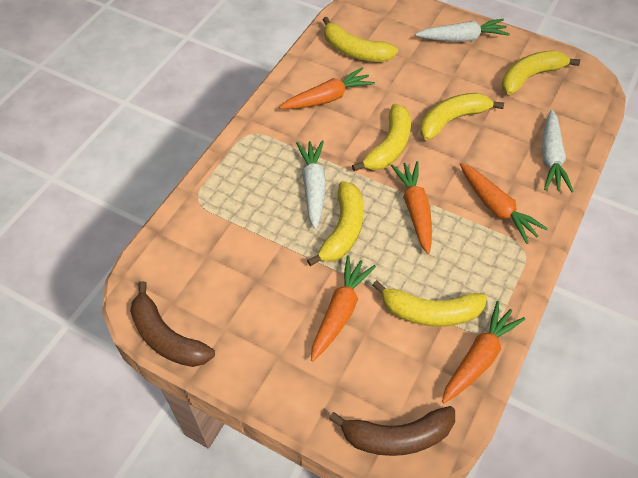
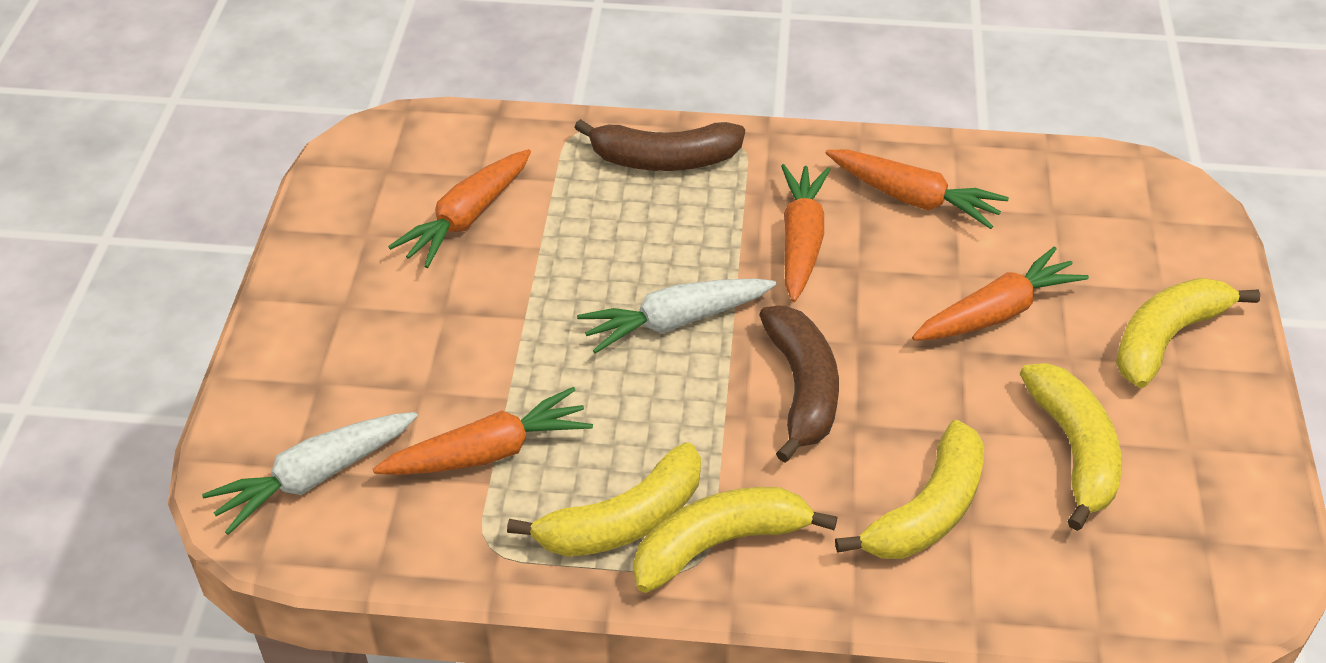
white carrot: [296,140,326,229] [415,19,510,42] [542,110,574,192] = 3 -> [202,412,418,535] [577,278,776,354] = 2
yellow banana: [307,181,364,266] [323,17,398,62] [352,104,411,171] [372,280,487,327] [420,93,504,140] [502,51,580,95] = 6 -> [507,443,701,557] [633,487,838,593] [835,420,984,559] [1020,363,1122,531] [1116,278,1260,388] = 5

